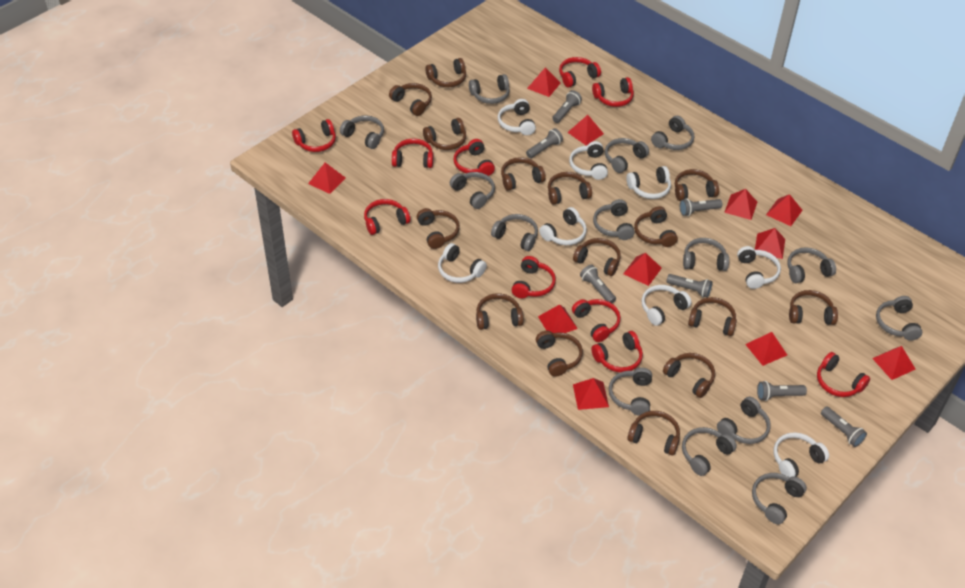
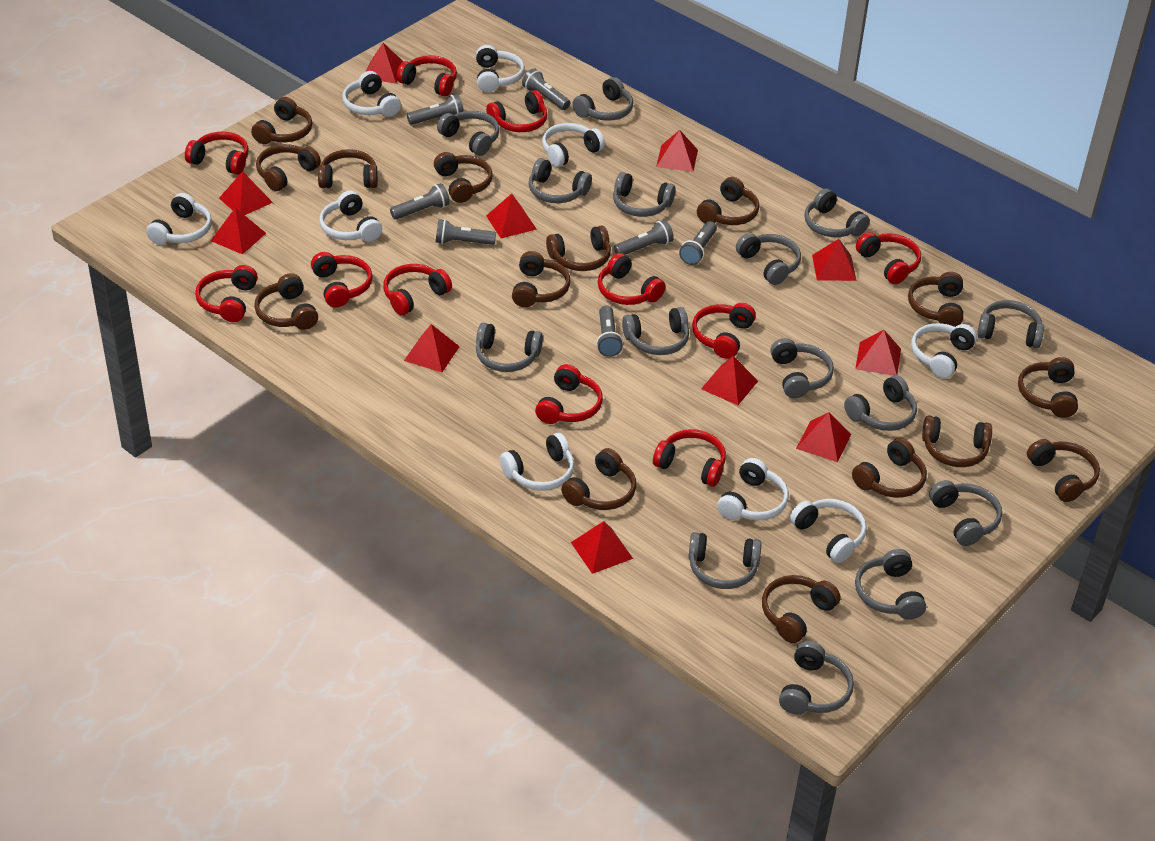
grey headphones: [340,115,384,149] [450,172,495,209] [469,74,510,104] [491,214,538,251] [593,199,635,240] [605,138,649,173] [609,368,652,416] [651,116,694,150] [682,427,737,476] [683,238,729,271] [717,397,770,444] [752,473,807,524] [787,247,836,283] [876,296,922,341] = 14 -> [437,111,500,156] [476,323,543,372] [529,158,592,203] [572,77,633,121] [613,172,676,217] [622,307,689,355] [688,532,761,589] [736,233,801,285] [770,338,834,398] [779,641,854,714] [804,189,870,237] [844,375,917,431] [855,549,926,620] [929,480,1002,546] [977,300,1044,348] = 15
red headphones: [292,119,336,152] [364,199,410,235] [392,138,433,168] [453,139,495,176] [512,256,556,298] [559,57,601,87] [572,299,621,342] [591,331,643,373] [592,77,634,107] [817,352,870,397] = 10 -> [185,132,249,175] [195,265,258,322] [311,252,373,308] [383,264,452,315] [397,55,457,96] [486,90,548,132] [535,364,603,424] [598,253,666,305] [653,429,726,487] [692,303,756,359] [856,232,921,284] = 11
white headphones: [438,243,487,283] [498,99,536,135] [539,207,587,245] [569,141,608,180] [626,166,671,199] [641,285,692,326] [737,246,781,289] [773,432,829,477] = 8 -> [146,193,212,245] [319,190,382,242] [342,71,401,117] [476,45,525,92] [500,433,574,491] [542,123,605,167] [717,458,789,521] [790,499,867,563] [911,323,977,378] = 9

